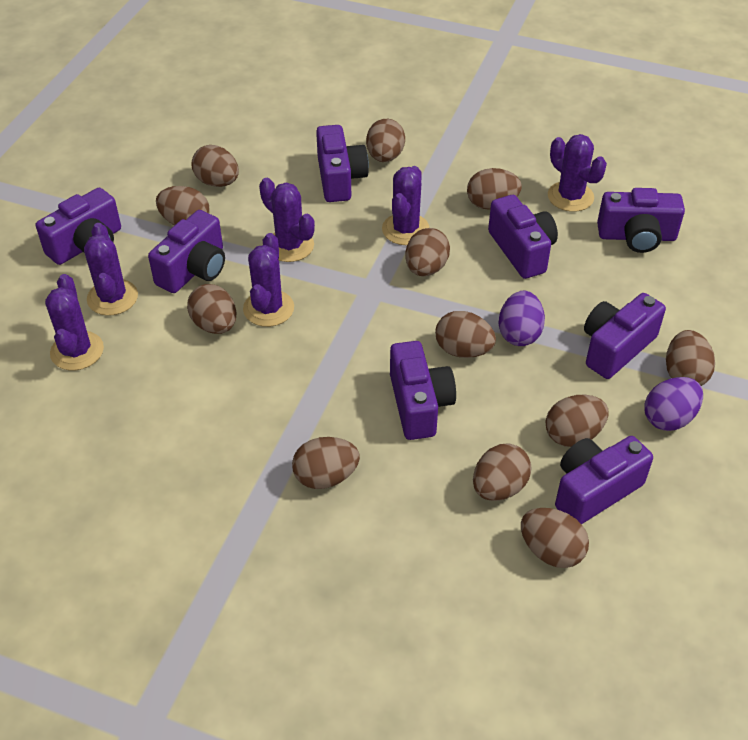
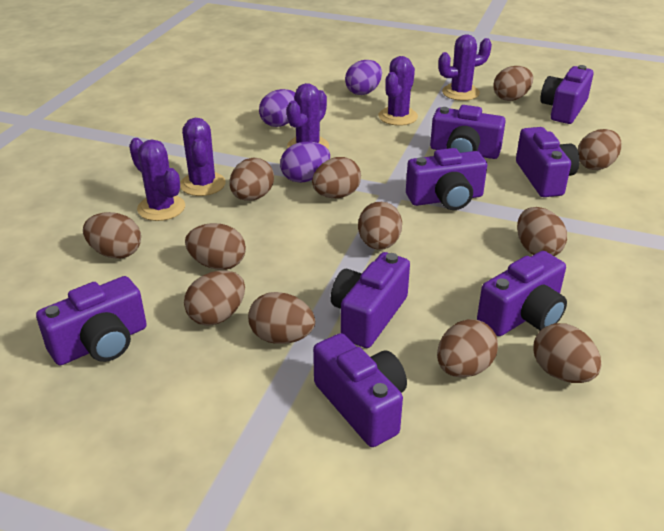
purple cactus: [45,274,104,371] [84,223,138,316] [243,233,294,327] [259,178,315,262] [382,166,430,245] [548,134,607,212] = 6 -> [129,138,185,221] [180,118,226,196] [287,83,329,149] [378,56,418,126] [438,34,492,101] = 5
purple egg: [498,291,545,346] [644,377,703,431] = 2 -> [259,89,295,127] [280,142,330,183] [345,60,382,95] = 3

